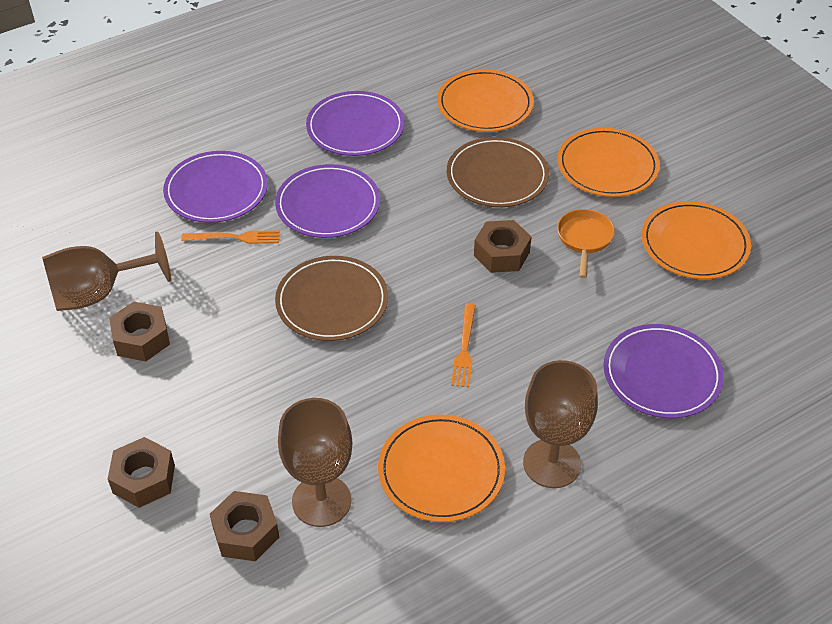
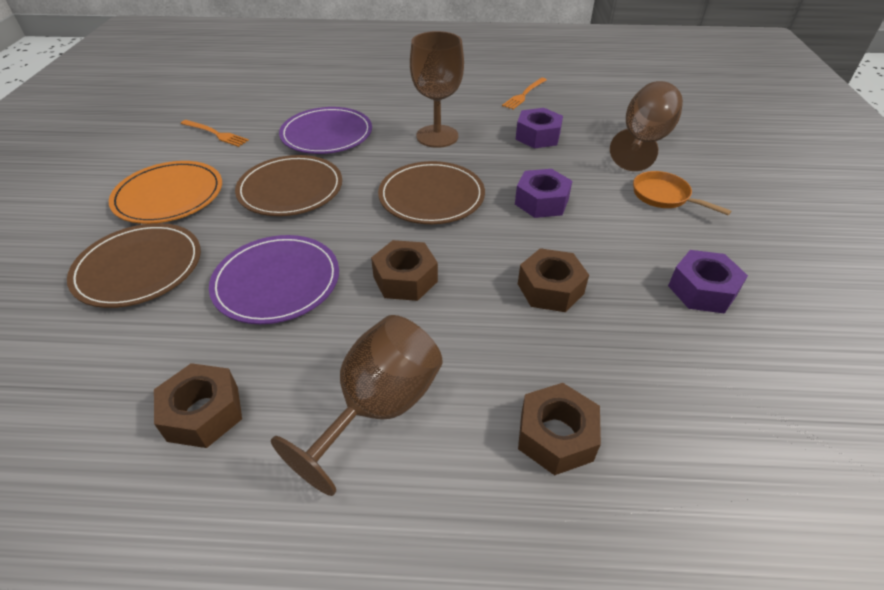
brown plate: [275,256,388,341] [447,137,549,207] = 2 -> [67,223,201,308] [235,155,342,216] [378,161,485,224] = 3
orange plate: [378,414,505,522] [437,69,534,132] [558,128,660,197] [642,201,751,279] = 4 -> [109,161,222,224] = 1
purple nut: none = 0 -> [515,108,563,149] [515,169,572,218] [668,250,748,314] = 3
purple plate: [163,151,268,223] [275,164,380,238] [306,91,405,156] [603,324,724,418] = 4 -> [209,235,339,324] [279,107,372,154] = 2

